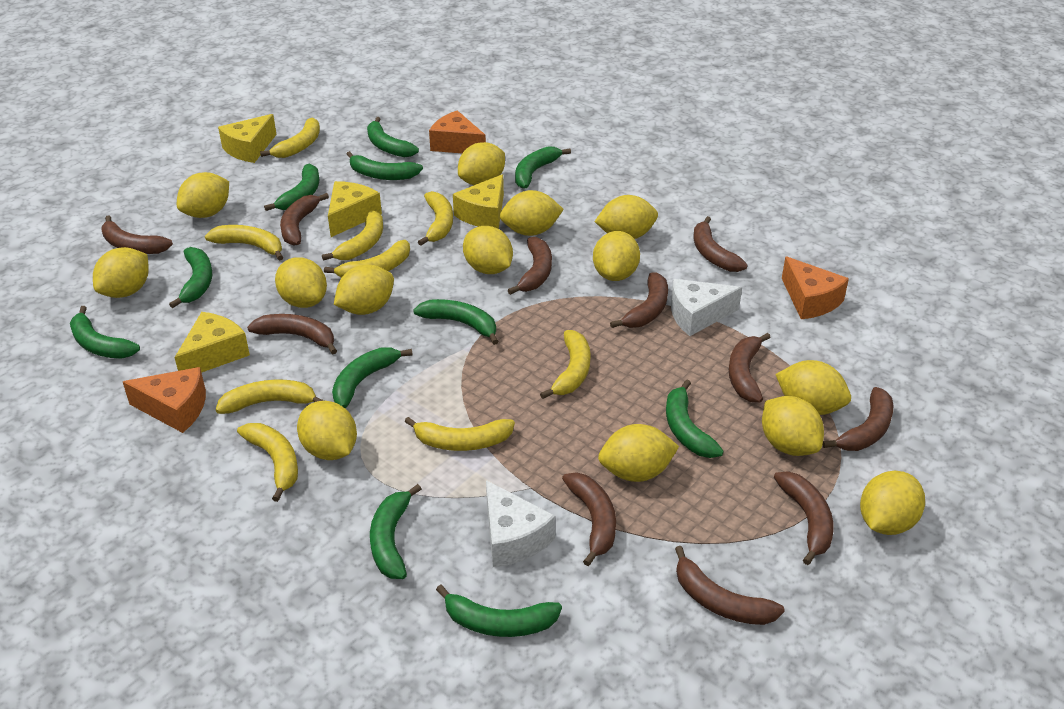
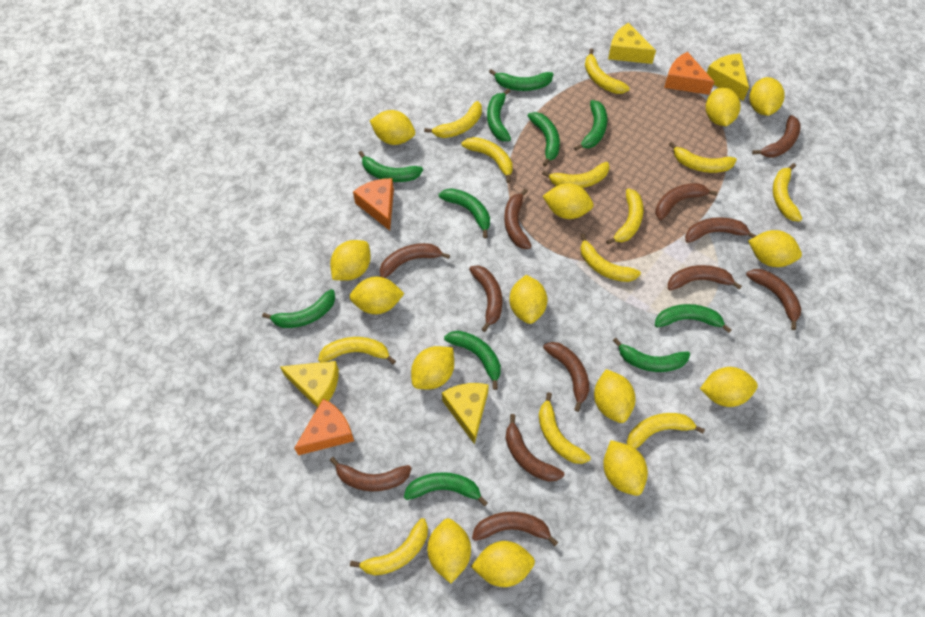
brown banana: [101,215,173,254] [247,314,337,354] [280,193,329,246] [508,237,552,295] [562,472,616,566] [610,272,668,328] [675,546,785,625] [694,216,748,272] [729,333,771,403] [774,471,834,565] [822,387,893,451] = 11 -> [330,457,412,491] [380,243,450,278] [469,265,502,332] [472,512,558,546] [504,188,532,249] [506,414,564,482] [543,342,589,412] [656,183,718,220] [668,265,742,291] [685,217,757,243] [746,269,801,330] [752,115,800,158] = 12
white cheese: [486,480,555,567] [671,279,742,336] = 2 -> none = 0
yellow banana: [205,225,283,261] [216,380,324,414] [237,423,298,502] [260,118,320,158] [322,211,383,261] [324,240,410,278] [405,417,515,451] [418,191,453,246] [540,330,591,399] = 9 -> [318,337,396,365] [350,518,428,576] [424,101,482,138] [461,137,513,183] [539,392,591,464] [542,162,609,188] [580,233,641,282] [585,49,630,94] [606,189,643,244] [627,413,705,449] [669,142,737,173] [773,163,802,222] = 12

